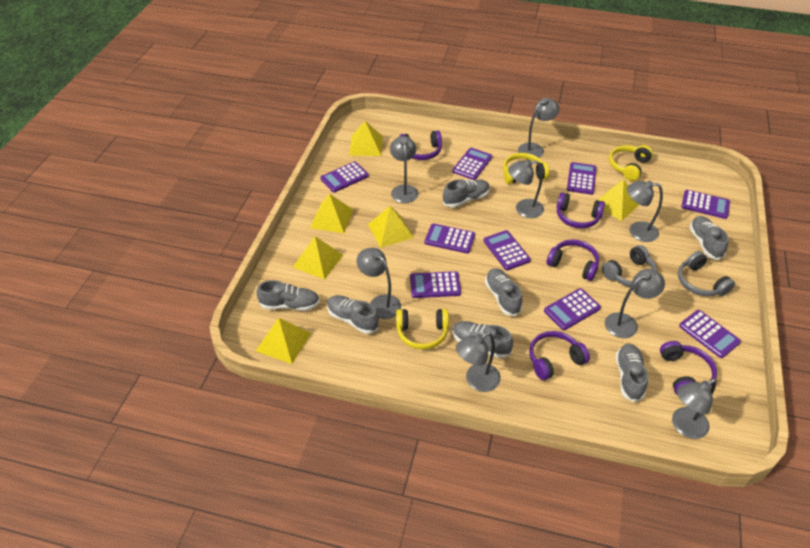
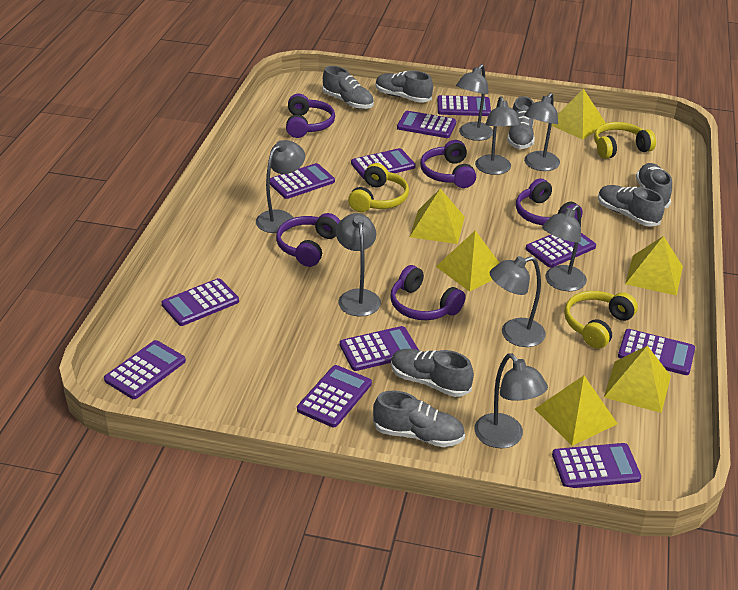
grey headphones: [602,245,657,287] [678,251,735,296] = 2 -> none = 0
purple calculator: [320,162,369,192] [410,271,461,298] [425,223,476,254] [452,148,492,180] [483,230,531,271] [544,288,601,330] [567,162,597,195] [679,310,741,358] [681,190,730,219] = 9 -> [104,340,186,399] [161,278,239,326] [270,163,335,199] [297,365,372,427] [340,326,419,371] [351,148,416,180] [397,111,456,138] [437,95,491,116] [526,233,596,268] [552,443,641,488] [618,329,695,375] = 11

